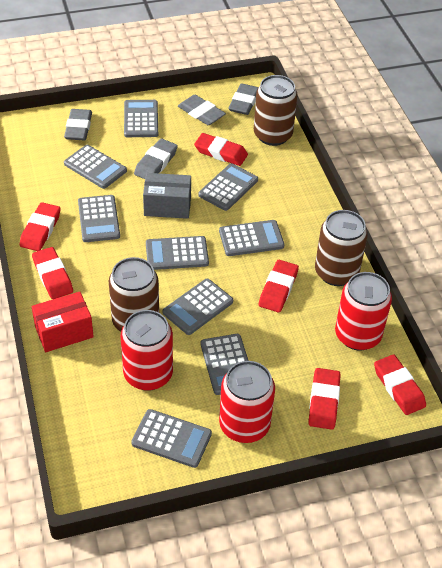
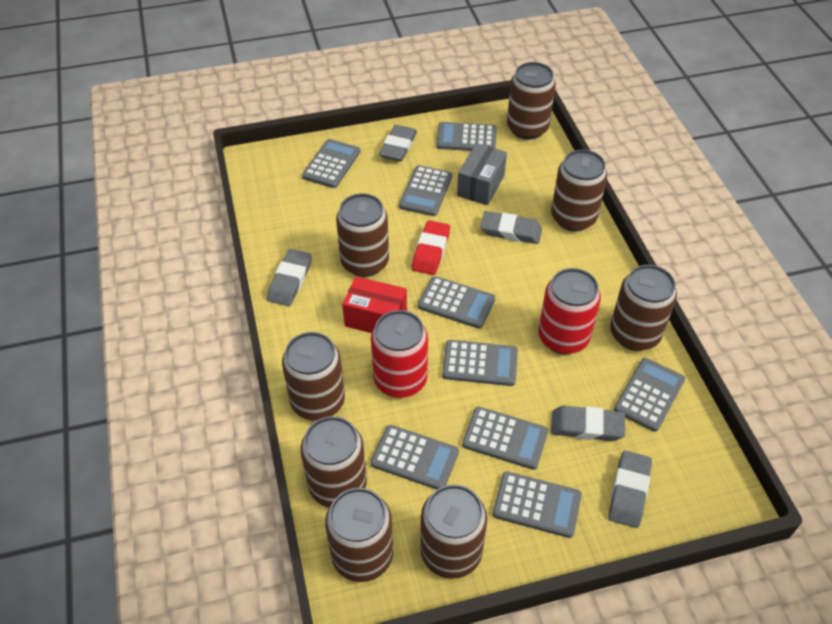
brown can: [109,257,159,332] [254,75,298,146] [315,210,368,286] = 3 -> [282,332,345,420] [301,416,367,507] [325,488,393,582] [336,193,389,277] [420,484,487,579] [507,62,556,140] [551,150,607,231] [610,265,677,351] = 8
grey eraser: [64,109,92,140] [134,138,178,179] [178,95,226,125] [228,83,258,115] = 4 -> [267,249,312,306] [379,125,417,161] [481,211,542,244] [551,405,625,441] [608,450,652,528] = 5
red can: [121,310,173,391] [219,361,275,443] [335,272,392,351] = 3 -> [371,310,428,398] [538,268,601,354] = 2
red eraser: [19,202,61,251] [32,247,73,299] [194,133,248,166] [259,260,299,313] [308,368,341,430] [374,354,426,415] = 6 -> [412,220,450,275] = 1

